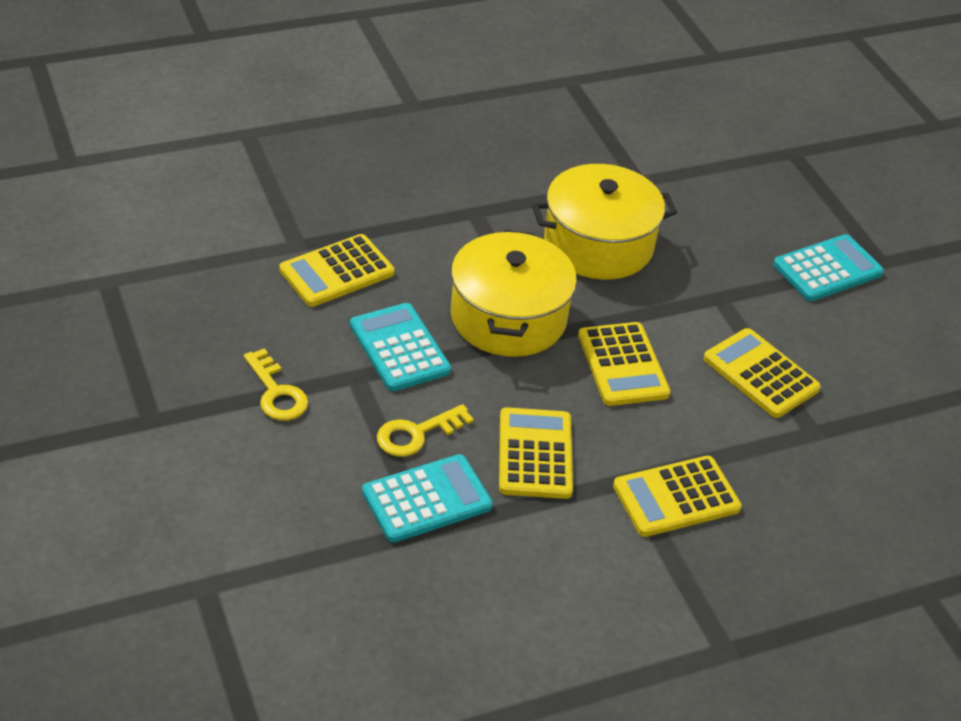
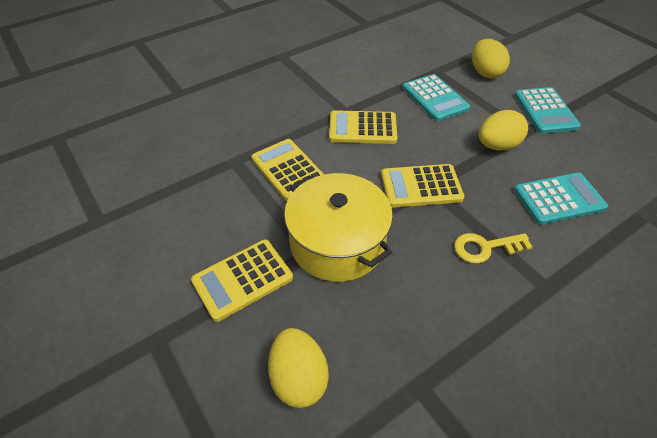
yellow calculator: [279,234,394,307] [499,407,573,499] [578,322,670,406] [613,456,742,537] [703,328,821,418] = 5 -> [191,239,293,322] [251,139,324,201] [329,110,397,144] [381,164,464,208] = 4
yellow egg: none = 0 -> [268,328,329,408] [472,39,510,78] [479,110,528,150] = 3
yellow key: [244,348,308,421] [377,404,474,457] = 2 -> [454,233,532,264] = 1
yellow pot: [451,230,577,357] [532,164,677,280] = 2 -> [284,173,393,282] = 1

